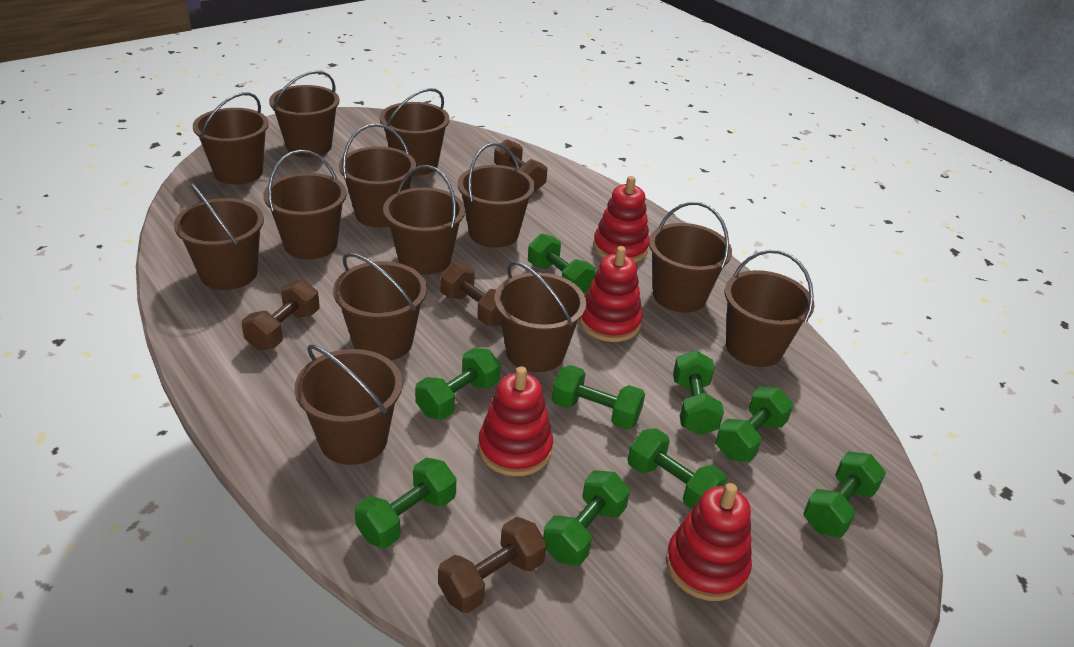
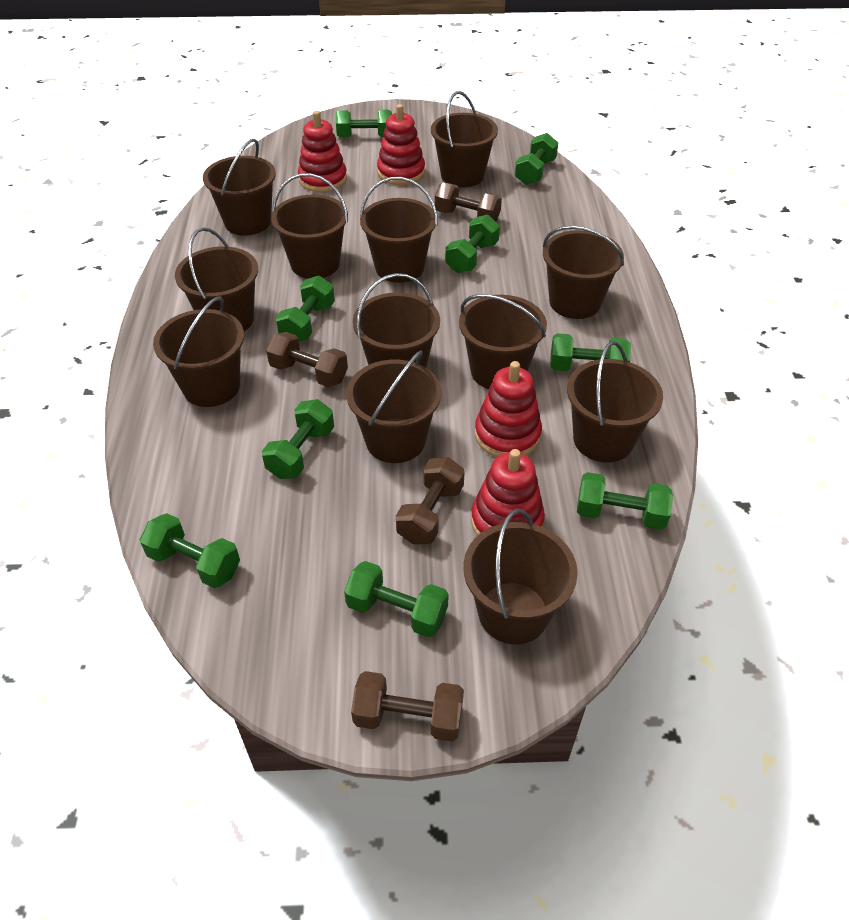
brown bucket: [174,183,264,290] [193,92,269,185] [263,150,347,259] [269,71,340,157] [295,345,403,465] [333,252,427,360] [339,123,416,228] [380,88,450,175] [383,165,465,275] [458,143,535,248] [494,261,586,372] [649,202,732,313] [725,250,815,367] = 13 -> [153,296,244,407] [175,227,258,331] [203,139,276,236] [271,173,348,279] [346,351,441,463] [353,273,440,368] [360,177,438,283] [431,91,498,188] [459,294,547,389] [463,509,578,644] [543,226,624,319] [567,341,663,463] = 12

